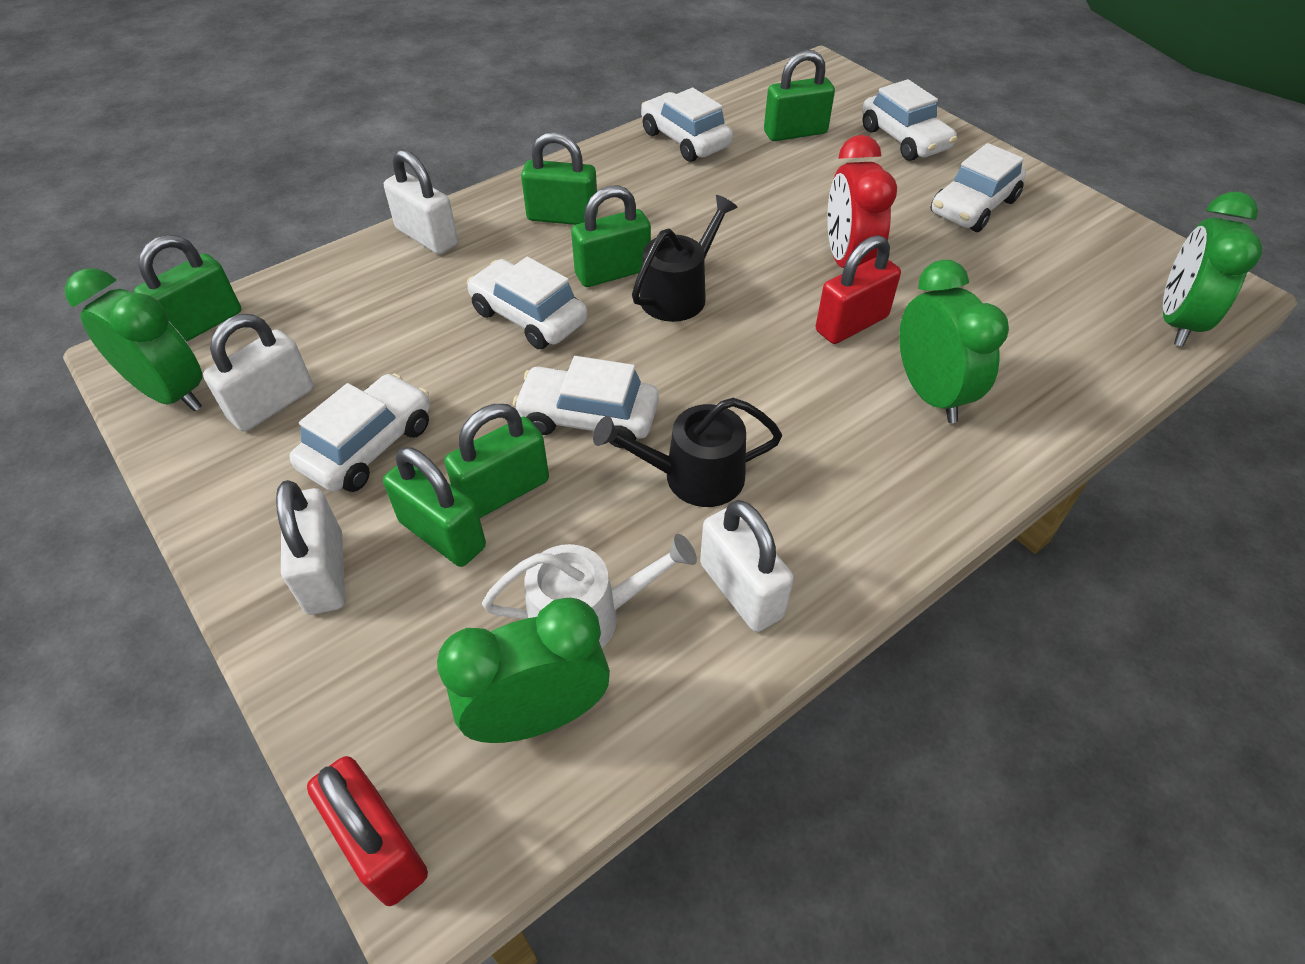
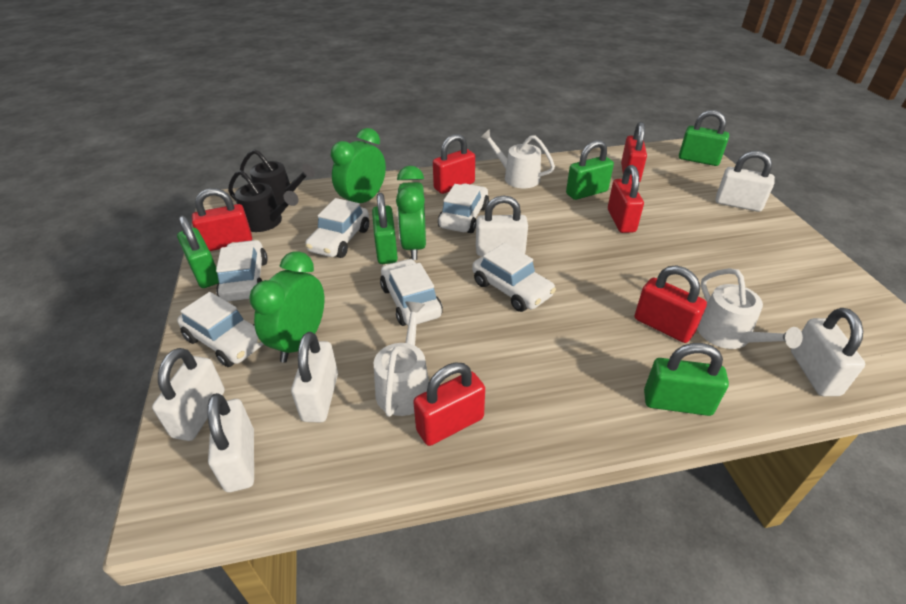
green clock: [65,268,202,411] [437,598,610,743] [899,260,1009,423] [1163,192,1262,346] = 4 -> [249,251,324,363] [331,128,386,203] [396,166,426,260] = 3
green padlock: [134,235,241,342] [383,447,486,567] [444,404,549,518] [521,132,598,225] [571,185,651,287] [764,50,835,141] = 6 -> [177,215,219,288] [372,193,398,264] [566,140,614,200] [644,343,729,416] [679,110,729,166] = 5
red clock: [827,135,897,268] = 1 -> none = 0
red padlock: [307,756,428,906] [816,235,901,344] = 2 -> [192,188,252,251] [413,363,485,446] [433,134,475,194] [608,165,644,233] [621,122,647,183] [634,265,707,343] = 6
white padlock: [203,314,313,432] [276,480,345,615] [384,149,458,254] [700,500,794,632] = 4 -> [152,348,225,441] [207,393,254,492] [291,332,338,423] [476,195,528,256] [716,151,775,212] [791,308,865,396] = 6
white watering can: [482,534,697,648] = 1 -> [374,302,429,417] [480,129,555,188] [697,268,803,349] = 3

